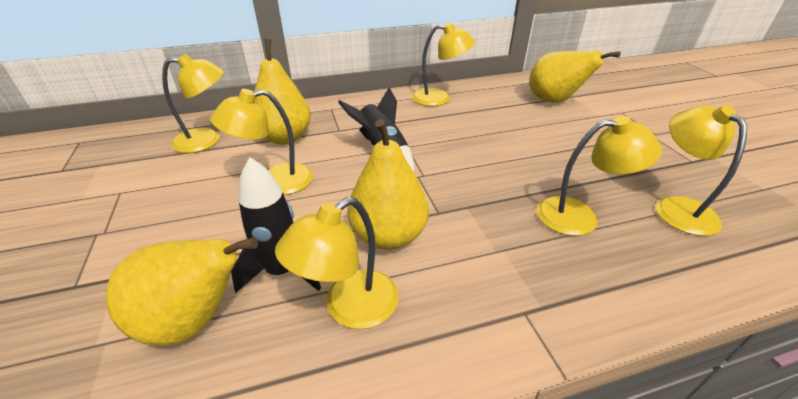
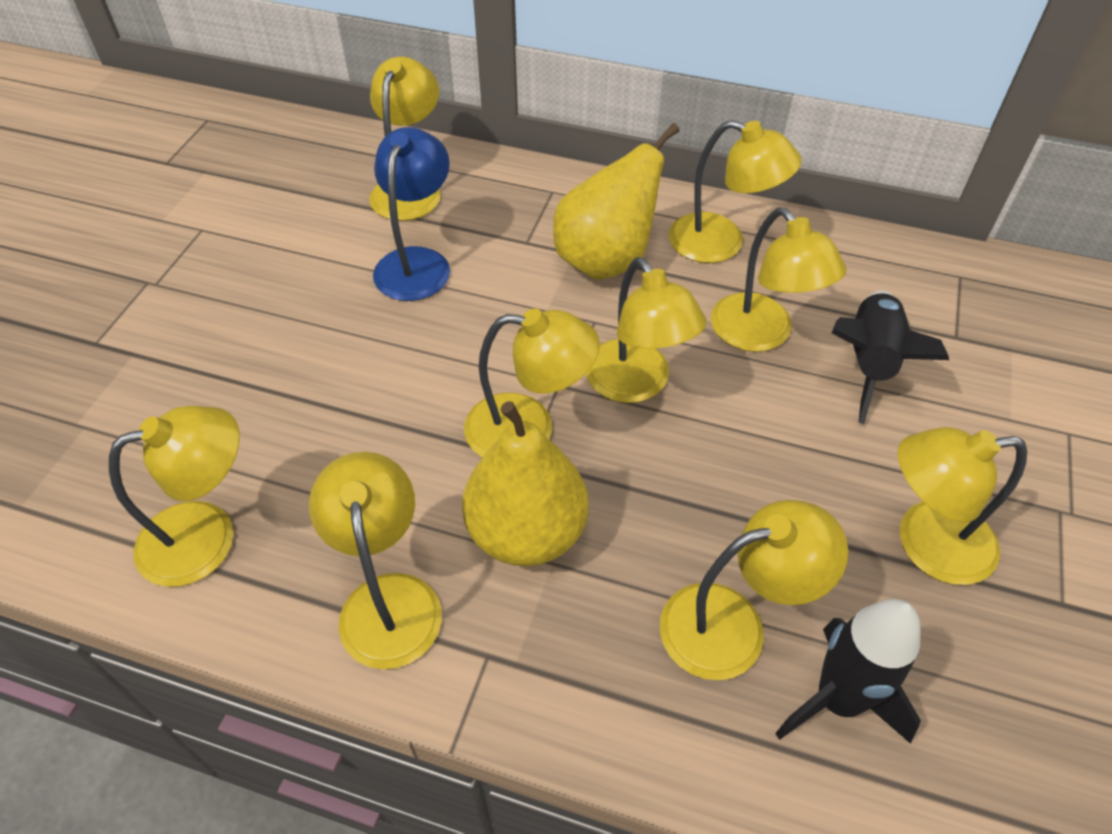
blue lamp: none = 0 -> [373,127,450,301] = 1
yellow lamp: [162,54,224,153] [210,89,313,195] [275,197,399,329] [412,23,475,106] [536,116,662,236] [656,105,747,236] = 6 -> [109,406,240,587] [309,452,442,669] [369,57,441,221] [464,308,600,457] [586,257,707,403] [660,500,848,680] [669,120,802,263] [711,207,847,352] [898,427,1027,585] = 9
yellow pear: [106,237,258,346] [254,39,311,144] [348,119,429,250] [529,50,621,103] = 4 -> [462,401,589,566] [553,123,680,280] = 2

